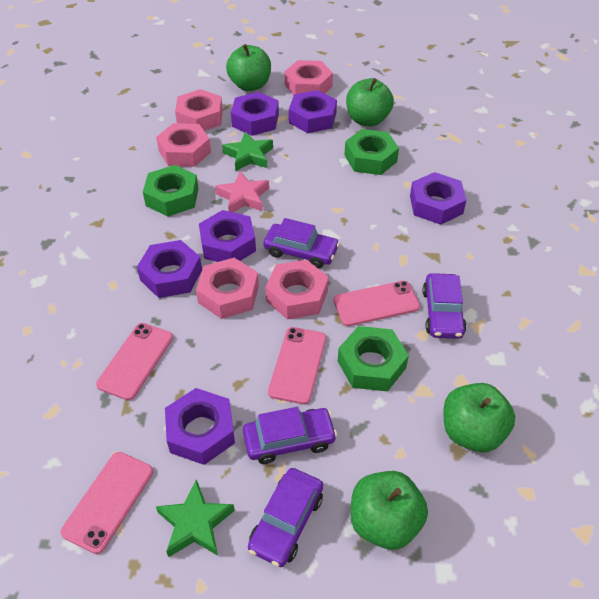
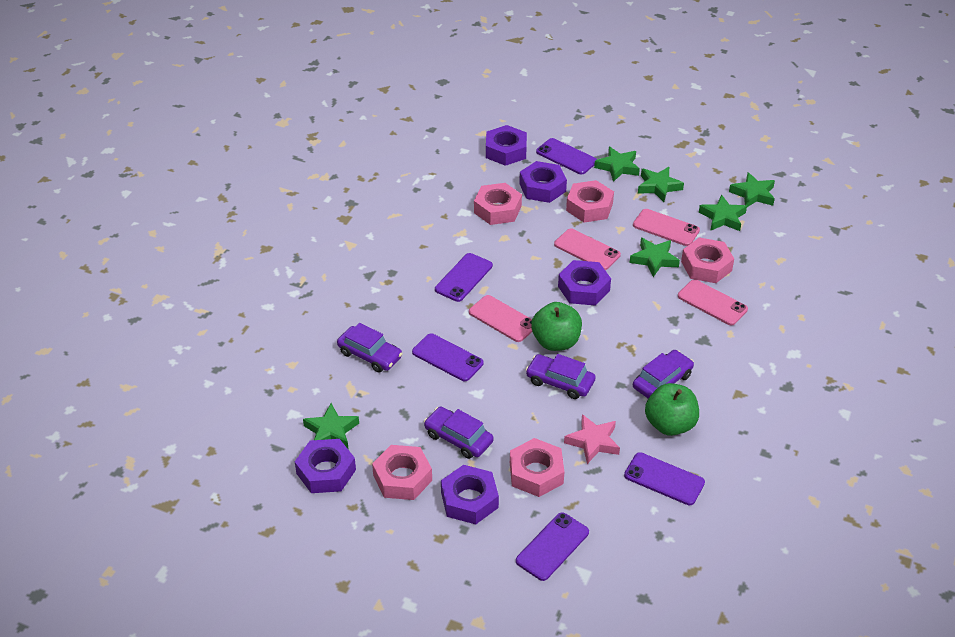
green apple: [226,44,271,91] [346,78,394,126] [350,471,428,550] [443,383,515,452] = 4 -> [531,302,582,351] [645,383,699,436] = 2
green nut: [143,165,199,217] [338,326,409,392] [344,129,399,175] = 3 -> none = 0
green star: [156,479,235,557] [222,132,273,171] = 2 -> [303,403,359,449] [594,147,640,182] [630,238,680,277] [638,167,684,202] [699,195,747,231] [729,172,775,207] = 6
purple nut: [137,240,202,298] [165,388,235,465] [199,210,256,262] [231,92,279,136] [289,90,337,133] [410,172,466,225] = 6 -> [295,439,356,493] [441,465,499,524] [486,125,527,166] [519,161,567,203] [558,260,611,306] = 5
purple phone: none = 0 -> [412,333,484,381] [435,253,493,302] [516,512,589,581] [536,138,597,175] [624,452,705,505] = 5

